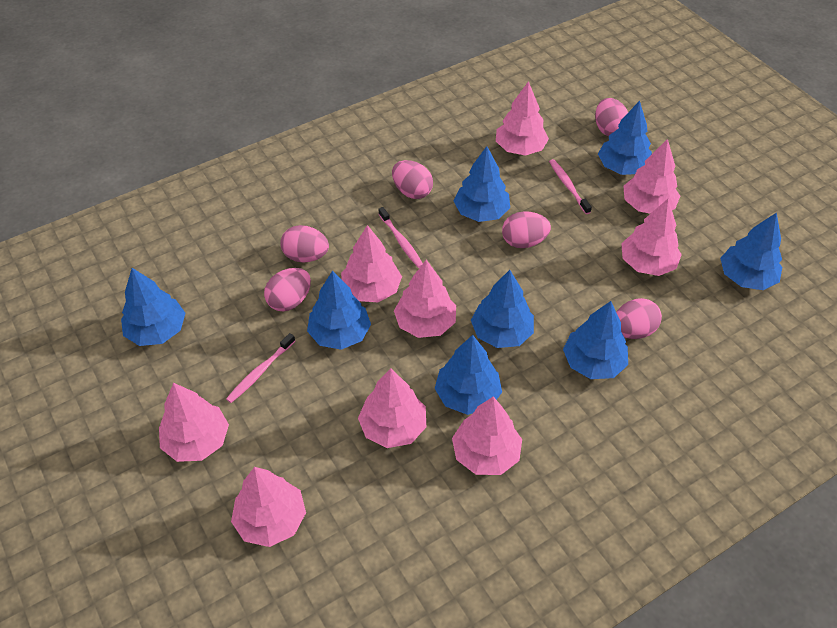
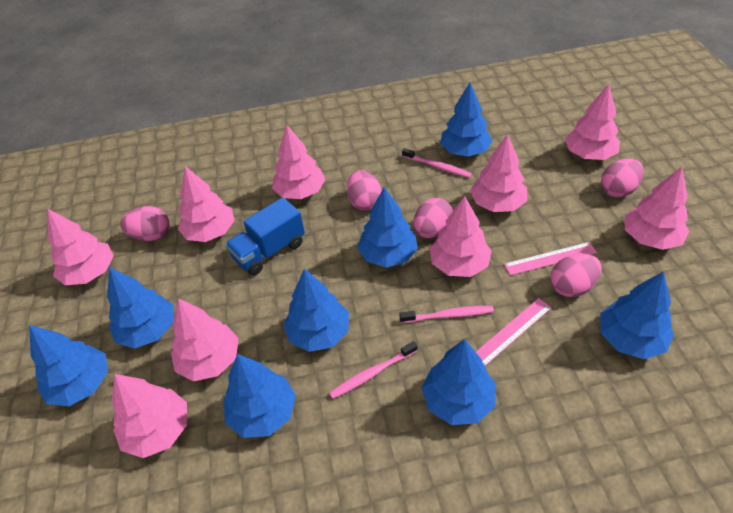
blue truck: none = 0 -> [225,197,305,275] = 1
pink egg: [264,268,311,312] [280,225,329,263] [392,160,433,199] [502,211,551,248] [595,98,628,136] [616,298,662,339] = 6 -> [120,206,169,241] [347,170,382,211] [414,198,453,238] [550,253,602,297] [601,158,644,198] = 5
pink ruler: none = 0 -> [476,298,552,366] [504,242,597,276] = 2

